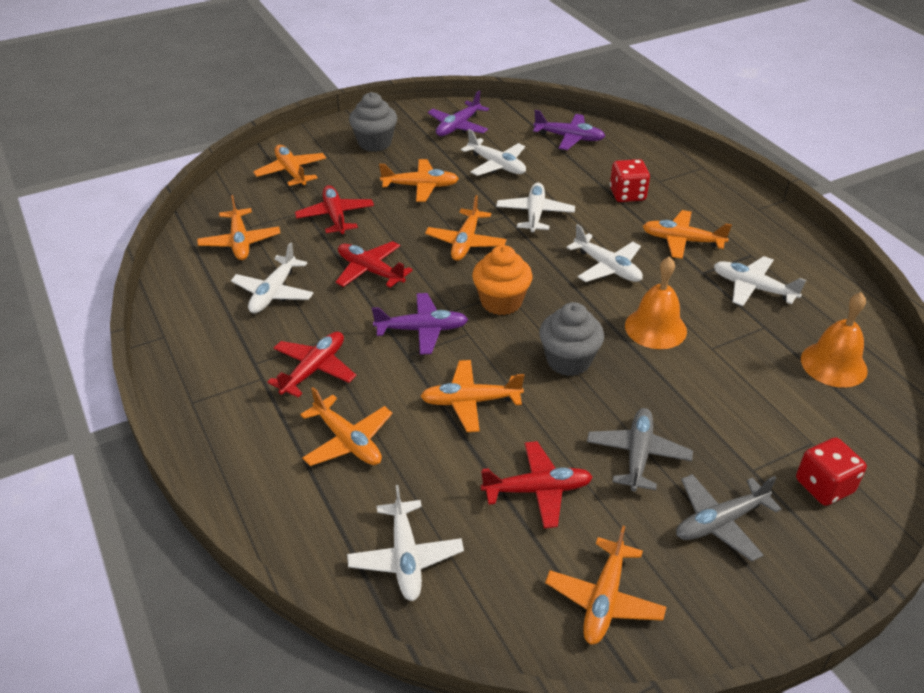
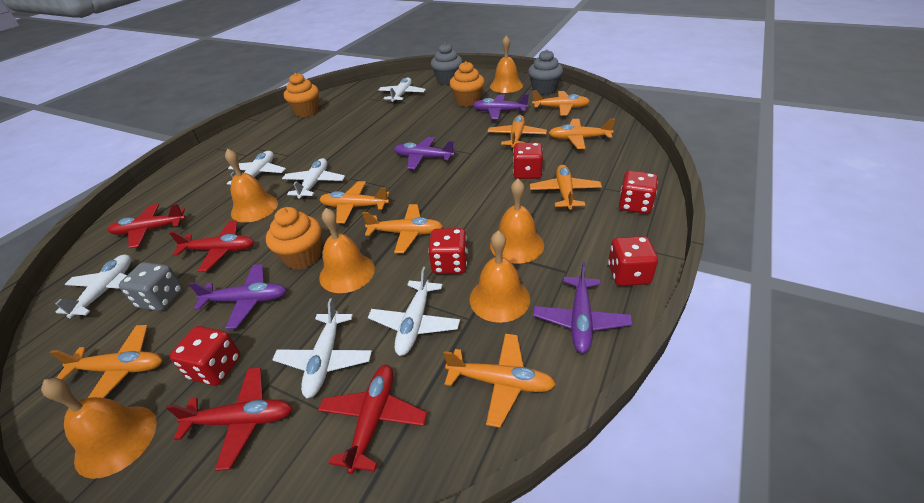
grey dice: none = 0 -> [119,262,183,311] = 1
grey plane: [587,408,693,492] [676,474,781,561] = 2 -> none = 0
orange bell: [625,256,687,349] [801,292,868,388] = 2 -> [41,378,157,479] [225,149,278,223] [319,208,375,293] [470,231,530,323] [490,35,523,93] [490,179,544,264] = 6
orange cupcake: [472,245,533,315] = 1 -> [266,207,321,270] [284,73,319,117] [450,61,485,107] = 3
purple plane: [372,293,468,355] [428,91,489,136] [533,110,605,150] = 3 -> [189,264,287,329] [394,137,455,169] [473,94,529,119] [533,262,633,353] = 4
red dice: [610,159,650,202] [796,437,867,506] = 2 -> [170,326,241,386] [428,228,468,274] [513,143,543,179] [608,236,658,286] [619,171,658,214] = 5

